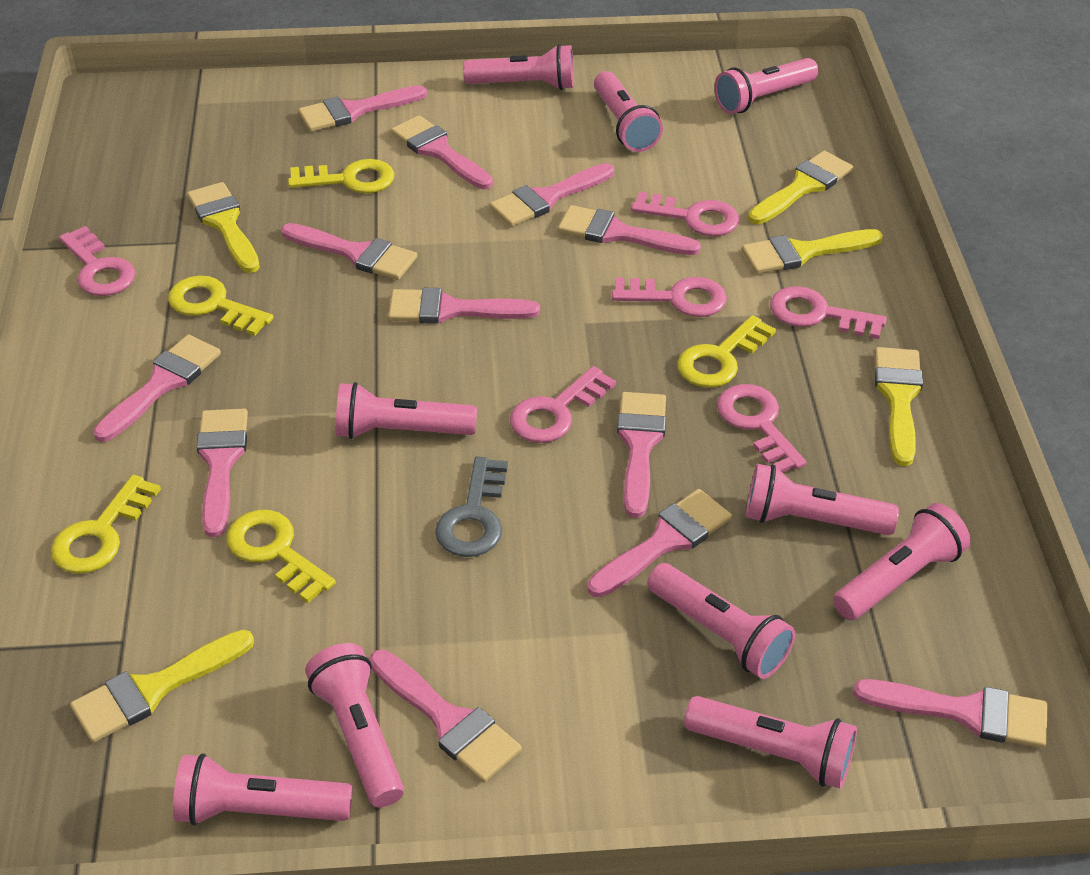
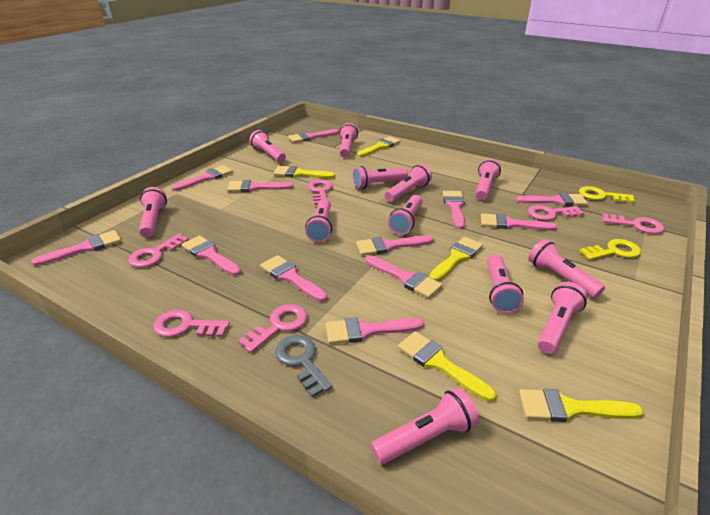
pink flashlight: [173,753,353,826] [305,643,404,808] [336,382,477,439] [463,44,574,90] [594,71,663,152] [647,563,795,679] [684,696,857,789] [714,58,819,114] [746,464,899,535] [833,503,971,620] = 10 -> [139,187,167,237] [249,130,286,162] [305,199,332,242] [339,123,358,157] [353,166,408,189] [371,388,479,464] [385,164,432,202] [388,195,423,235] [475,159,501,200] [487,254,524,314] [528,239,605,298] [537,282,587,354] = 12
yellow key: [51,475,161,574] [168,276,274,336] [226,510,336,603] [288,159,395,193] [677,315,776,388] = 5 -> [579,186,635,203] [580,239,641,260] = 2

